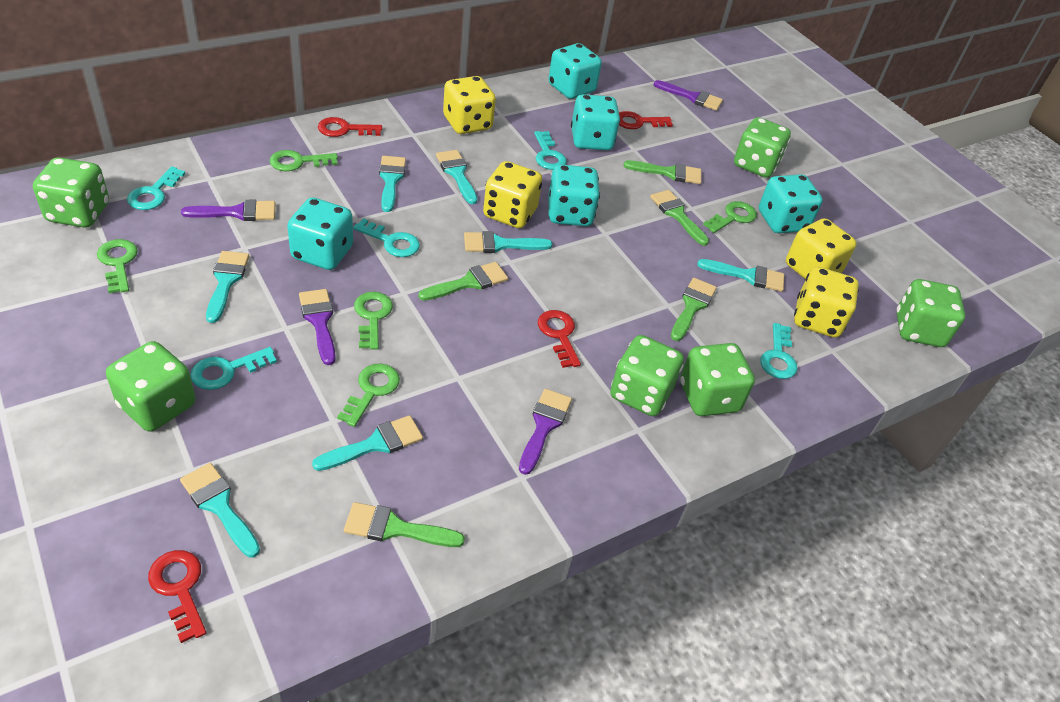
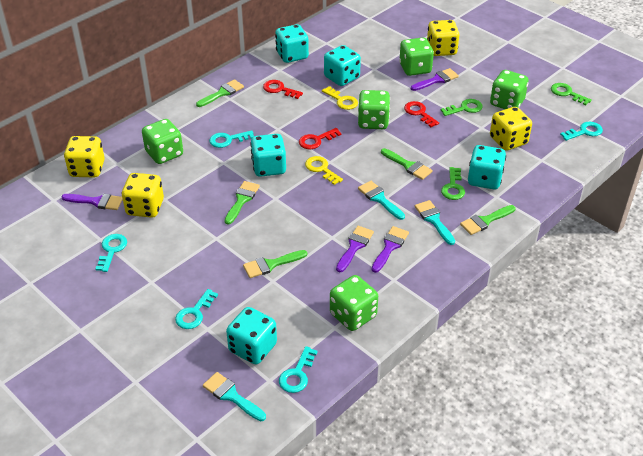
green dice: [33,157,109,228] [106,341,196,432] [610,335,684,416] [680,343,755,416] [734,117,791,178] [896,279,965,347] = 6 -> [142,119,183,164] [330,275,378,331] [358,90,390,129] [399,37,434,76] [490,70,529,109] = 5
green key: [97,239,138,293] [270,150,338,171] [337,363,400,427] [354,292,393,350] [703,201,757,233] = 5 -> [441,99,483,116] [441,167,465,200] [551,83,592,105] = 3
red key: [148,550,206,643] [318,117,382,137] [538,310,581,368] [619,111,673,129] = 4 -> [263,80,303,99] [299,128,341,149] [404,101,439,127] = 3
turquoise brush: [180,463,260,557] [206,251,249,323] [312,415,423,471] [379,156,406,212] [436,150,477,204] [464,231,552,253] [697,259,784,292] = 7 -> [203,372,266,421] [358,181,405,220] [415,200,455,245] = 3
yellow key: none = 0 -> [305,156,343,185] [322,86,358,110] = 2

